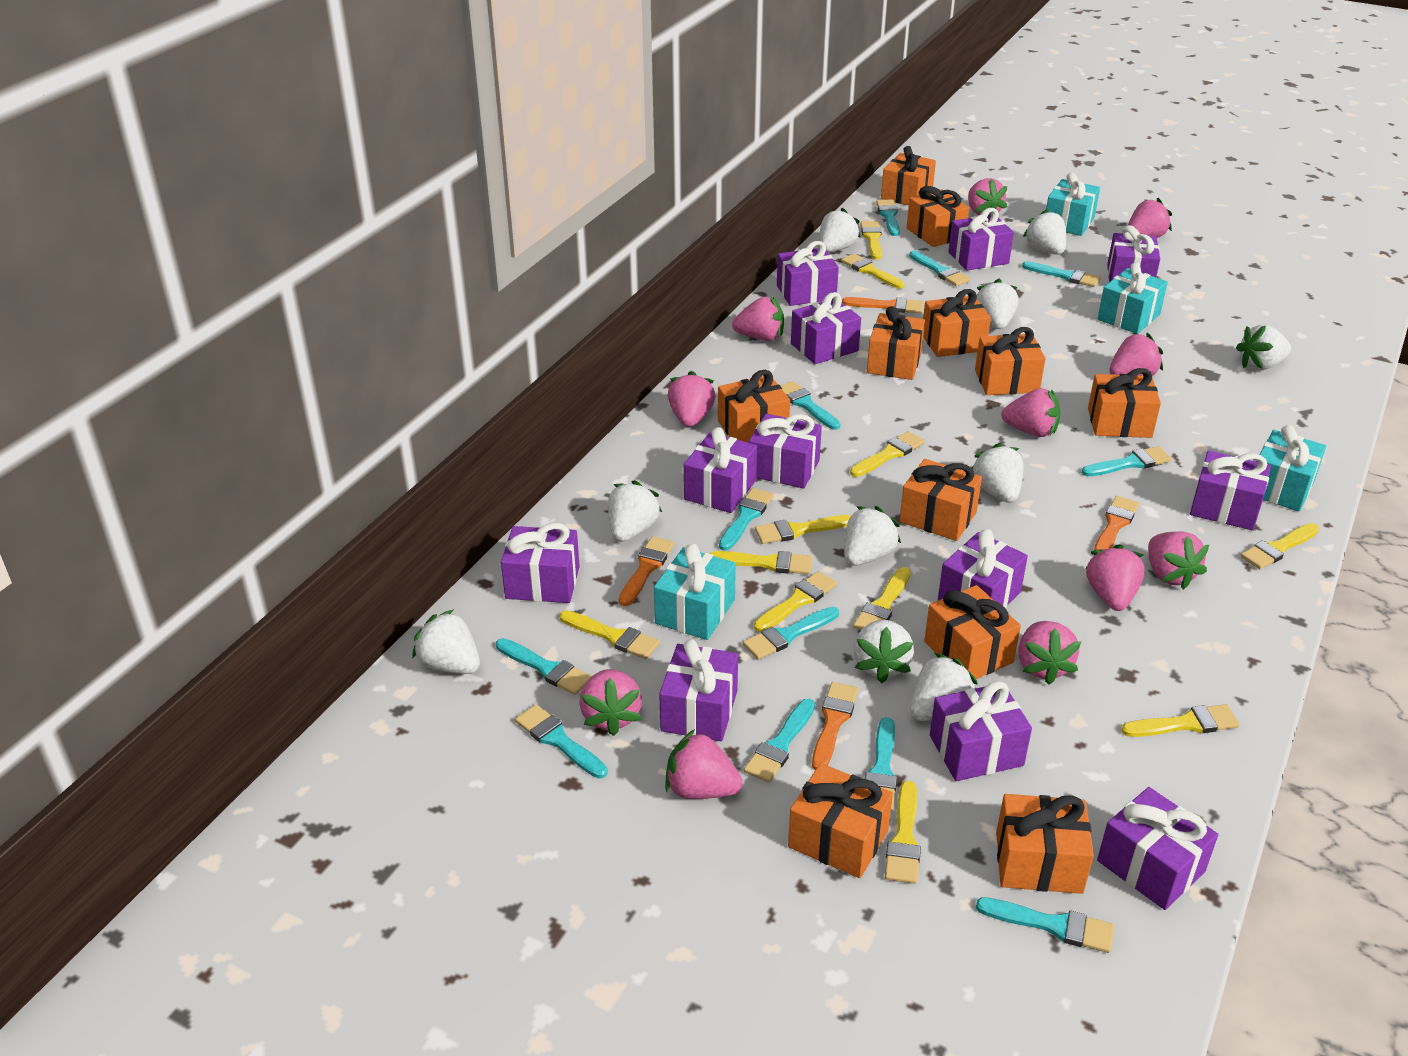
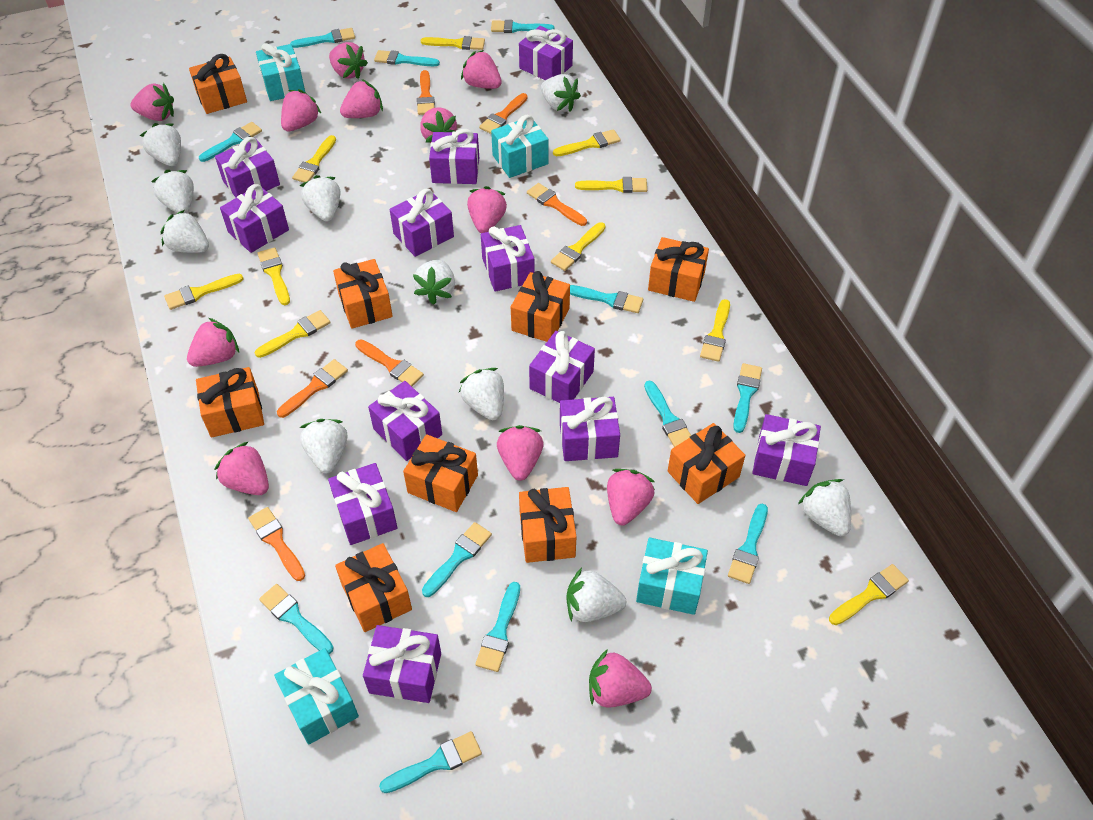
orange brush: [619,536,674,606] [812,682,859,770] [842,297,923,313] [1094,496,1139,550] = 4 -> [248,507,305,581] [277,359,348,418] [355,339,424,386] [417,70,435,115] [479,93,528,134] [527,183,587,226] = 6
orange gift: [718,370,790,443] [788,763,893,878] [867,306,925,380] [881,146,936,205] [900,459,982,541] [907,186,969,247] [923,289,991,357] [924,585,1021,679] [975,327,1045,395] [996,794,1094,894] [1088,368,1161,438] = 11 -> [189,54,247,114] [196,367,264,438] [333,259,393,329] [335,543,412,632] [403,434,478,512] [511,271,570,342] [519,487,577,563] [648,237,709,302] [668,423,745,504] = 9
pink strawberry: [579,669,642,736] [665,729,743,799] [668,371,715,427] [732,297,784,341] [968,178,1007,215] [1001,388,1061,437] [1018,621,1081,685] [1085,544,1145,611] [1109,333,1163,376] [1128,198,1172,238] [1148,531,1209,590] = 11 -> [130,83,174,121] [187,318,239,367] [214,442,269,495] [281,89,321,131] [329,42,368,79] [340,79,383,118] [420,107,457,143] [461,50,502,89] [467,186,507,233] [497,425,544,481] [589,649,652,707] [607,469,655,525] = 12
yellow brush: [560,610,660,659] [709,551,812,574] [754,571,837,632] [755,515,851,544] [841,254,905,289] [850,431,924,477] [853,567,911,630] [860,221,882,260] [885,781,921,884] [1121,704,1240,737] [1240,523,1319,569] = 11 -> [164,274,244,310] [255,310,331,358] [257,247,290,305] [292,135,336,182] [421,36,485,50] [551,222,605,271] [553,129,621,156] [575,177,647,193] [700,299,730,362] [829,564,909,625] = 10

